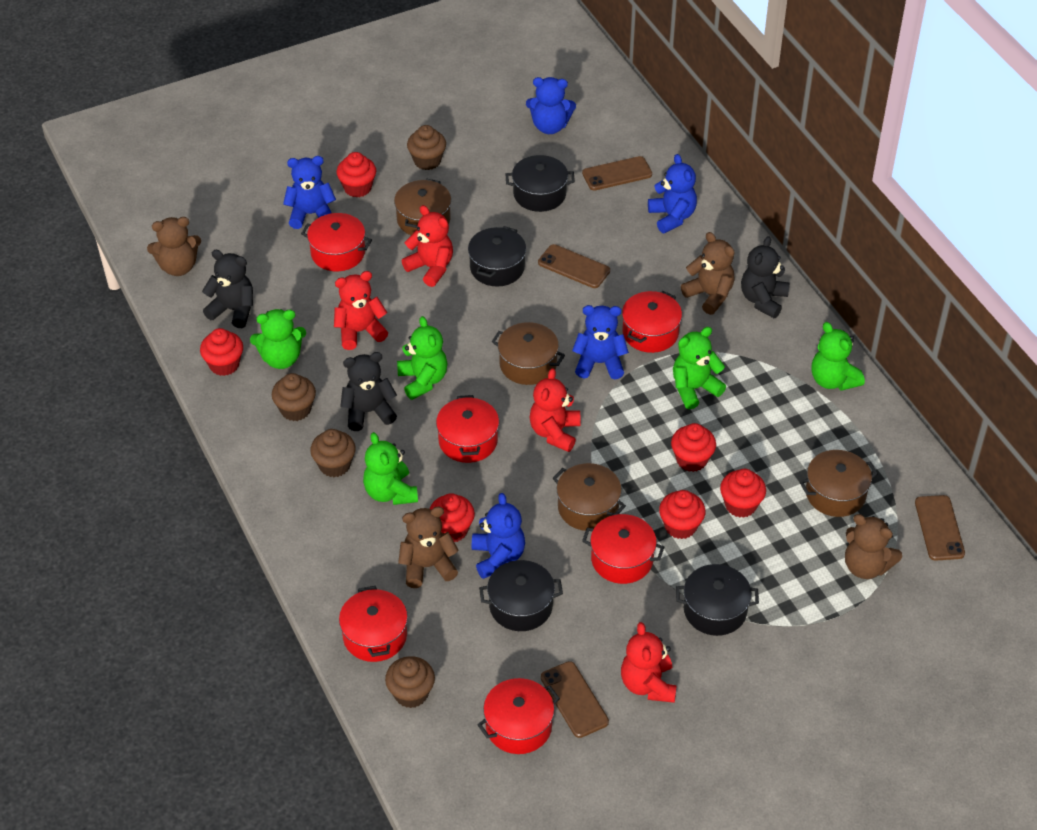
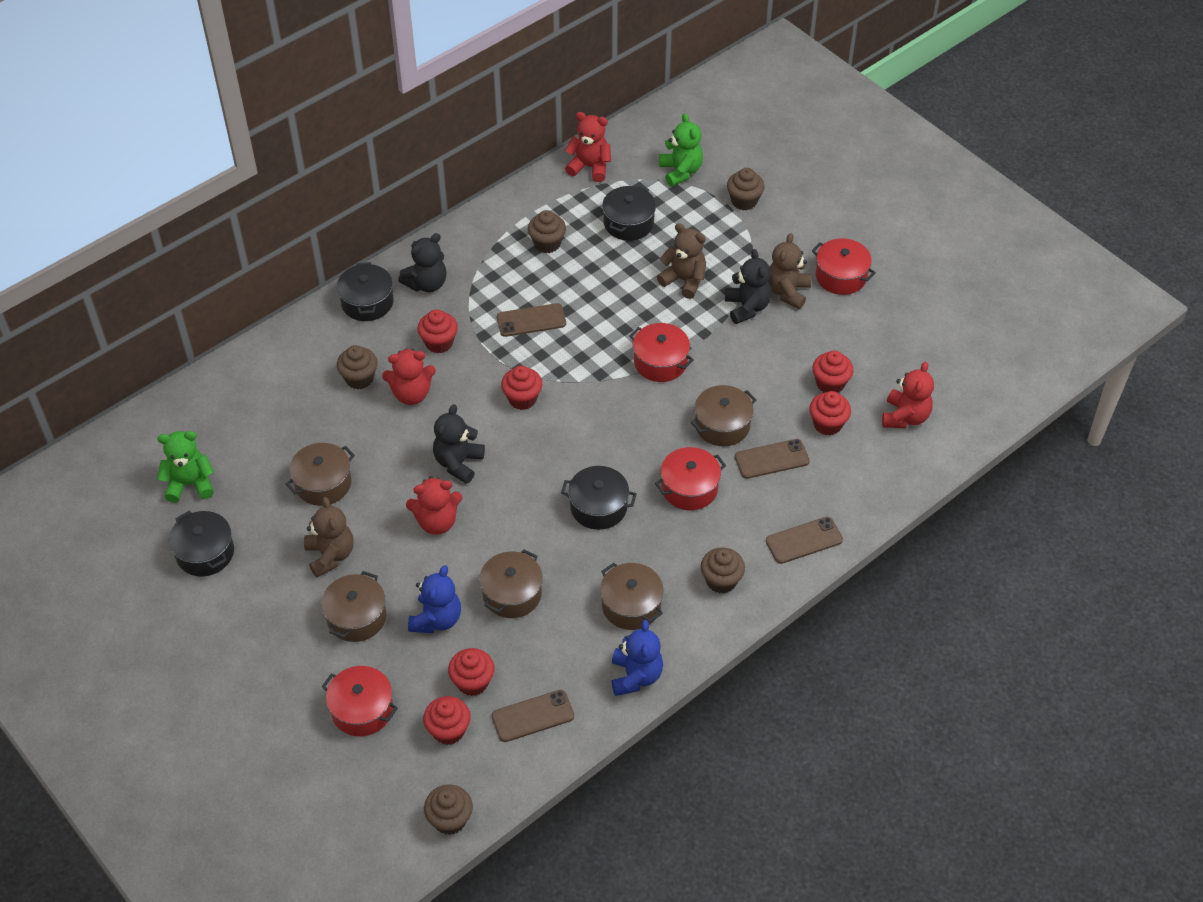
blue teddy bear: [283,156,336,229] [472,493,525,579] [526,77,576,134] [572,305,629,379] [648,154,697,233] = 5 -> [408,565,461,633] [611,620,663,696] = 2
brown cupcake: [272,373,316,421] [310,429,356,477] [385,656,435,708] [407,125,446,170] = 4 -> [337,345,378,389] [424,784,473,835] [528,210,566,253] [701,547,745,594] [727,168,765,210] = 5
brown pot: [394,179,451,235] [492,322,565,385] [553,463,626,531] [800,450,878,517] = 4 -> [286,443,355,506] [321,571,386,642] [479,549,543,618] [600,563,664,630] [691,385,756,446] = 5
brown teddy bear: [147,217,201,276] [398,507,459,588] [681,232,735,315] [845,514,902,579] = 4 -> [304,497,354,577] [657,223,706,299] [768,233,811,309] = 3
green teddy bear: [250,309,306,369] [363,432,418,505] [397,316,448,400] [673,327,726,409] [811,322,865,391] = 5 -> [157,431,214,503] [659,113,703,186] = 2
red pot: [301,213,372,271] [339,586,408,662] [436,395,499,463] [477,678,560,754] [582,514,664,584] [622,291,682,353] = 6 -> [321,666,398,736] [629,323,694,382] [655,447,726,510] [812,238,876,295] = 4

